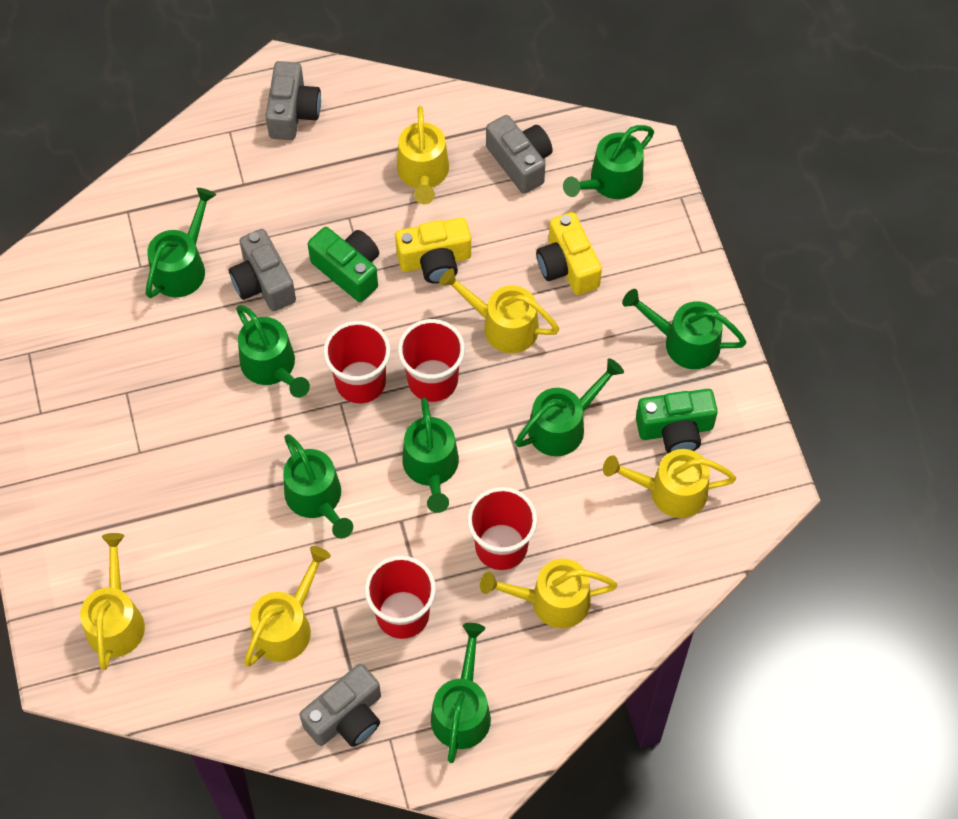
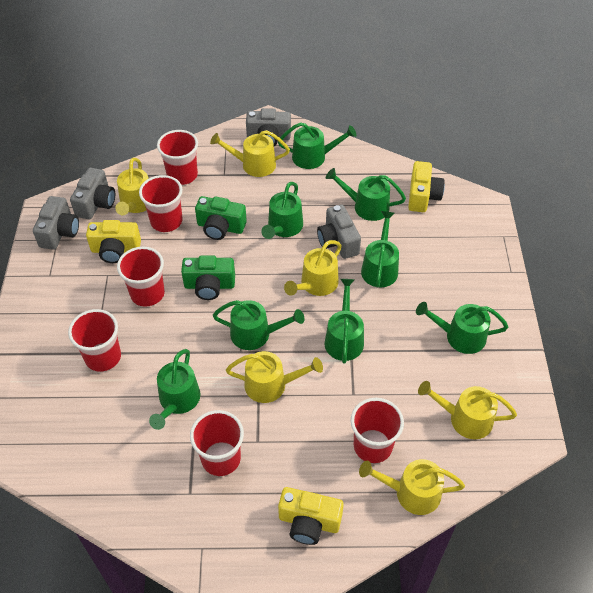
red cup: [323,321,391,403] [364,555,436,639] [398,319,465,402] [467,487,537,570] = 4 -> [68,309,121,372] [117,246,165,307] [139,175,183,232] [157,130,198,185] [190,410,244,476] [351,398,404,463] = 6
yellow camera: [395,218,471,284] [536,212,602,295] = 2 -> [86,220,141,263] [278,487,344,545] [408,161,445,212] = 3

